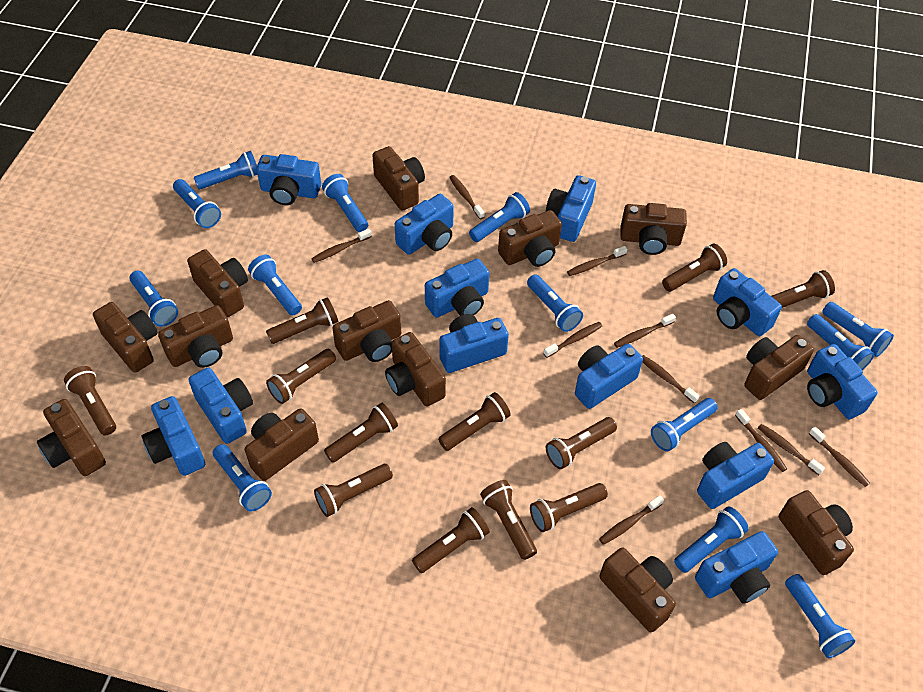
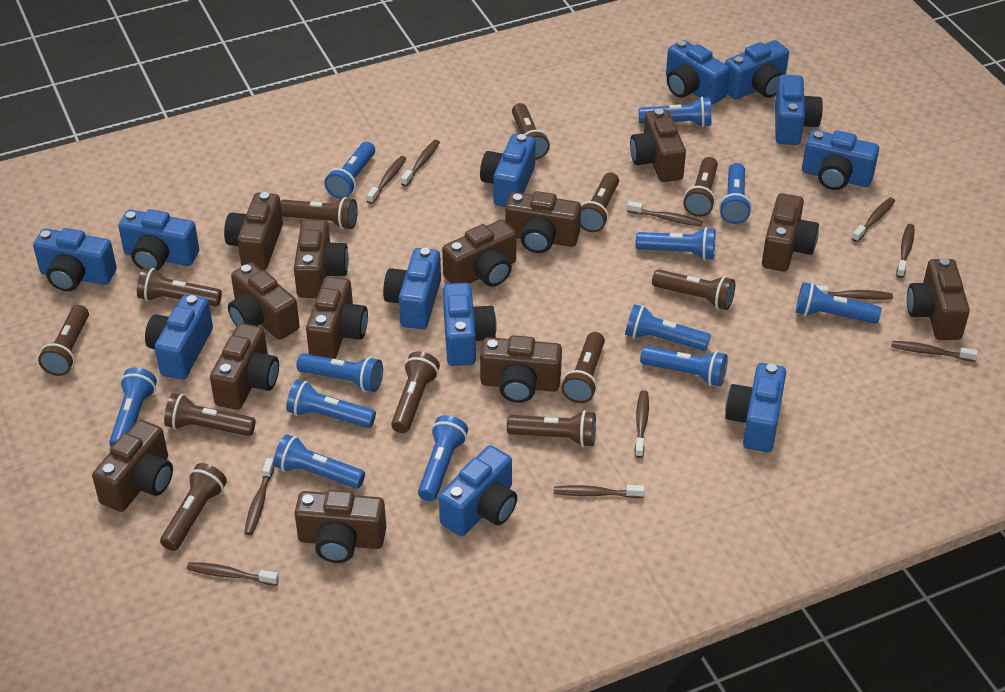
blue flashlight: [130,271,178,327] [173,179,221,228] [194,151,257,189] [213,444,272,511] [248,254,302,315] [322,174,368,232] [469,192,530,242] [527,274,583,332] [651,398,718,451] [674,506,749,573] [785,574,855,658] [807,314,874,370] [822,302,894,357] = 13 -> [109,367,157,447] [273,434,365,489] [286,380,376,428] [296,353,383,392] [324,142,375,199] [418,415,468,501] [625,304,711,351] [636,227,716,260] [638,97,711,127] [640,346,728,386] [719,163,752,224] [796,282,882,324] = 12
brown toothbrush: [311,228,372,263] [449,175,485,219] [543,322,602,358] [567,246,628,276] [599,495,664,545] [614,314,676,348] [642,355,700,403] [735,409,787,472] [758,424,825,475] [809,426,870,487] = 10 -> [187,562,279,586] [244,458,275,535] [367,156,406,204] [401,140,440,186] [554,485,645,498] [627,201,703,227] [635,390,649,458] [816,285,893,300] [852,197,895,242] [891,341,978,362] [896,224,914,278] = 11

